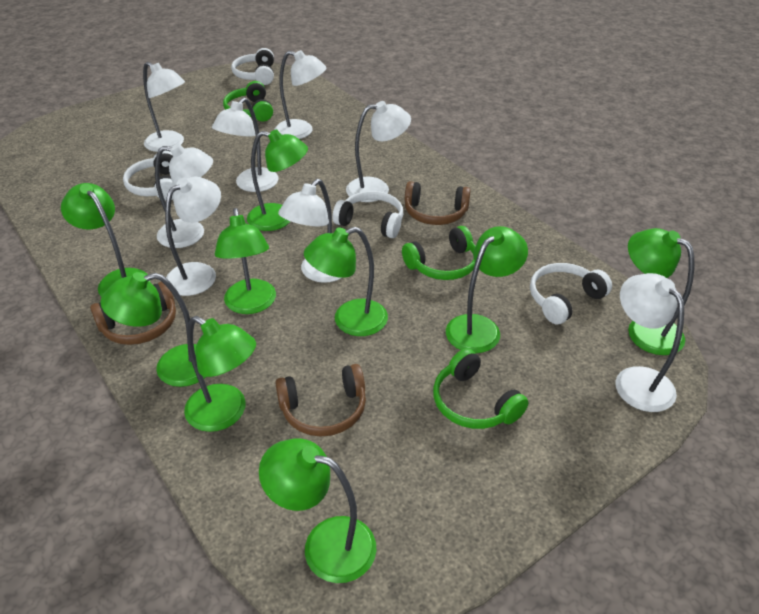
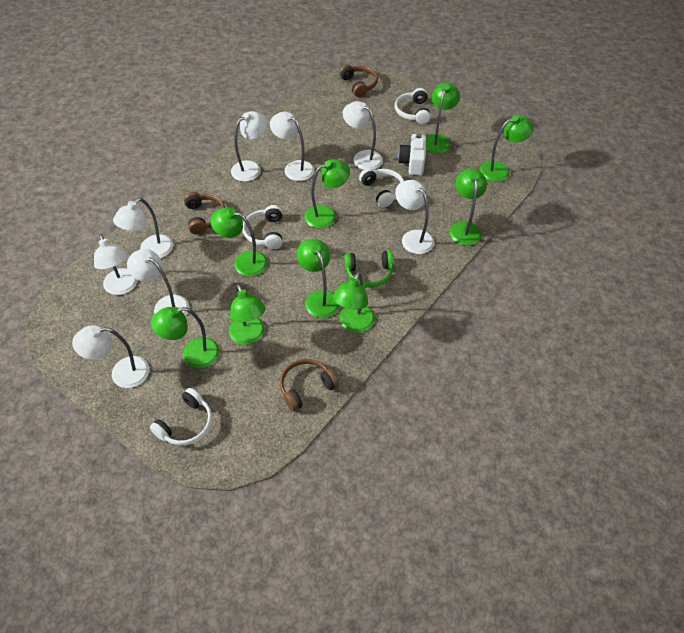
green headphones: [223,81,273,122] [402,226,475,280] [433,348,528,429] = 3 -> [344,250,394,288] = 1
white camera: none = 0 -> [398,133,426,175] = 1

